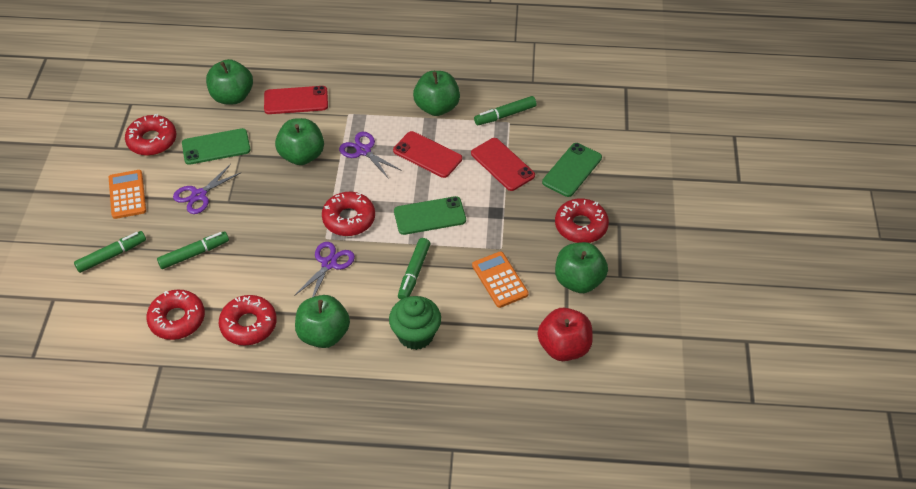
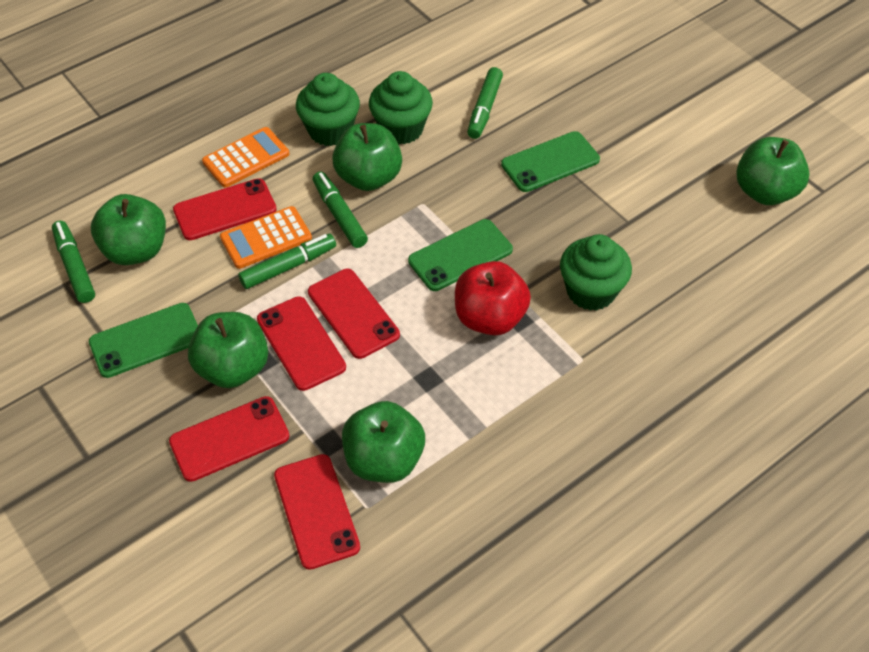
green cupcake: [389,296,441,350] = 1 -> [296,73,360,146] [369,71,433,144] [560,234,632,311] = 3
purple scissors: [173,164,242,214] [294,242,355,297] [339,132,402,179] = 3 -> none = 0
red donut: [125,114,176,156] [146,290,205,340] [219,295,277,346] [322,192,375,236] [555,198,609,243] = 5 -> none = 0
red phone: [264,86,328,114] [393,131,462,178] [471,138,535,191] = 3 -> [169,396,290,482] [173,178,277,240] [257,296,346,391] [274,454,360,570] [308,269,400,359] = 5

